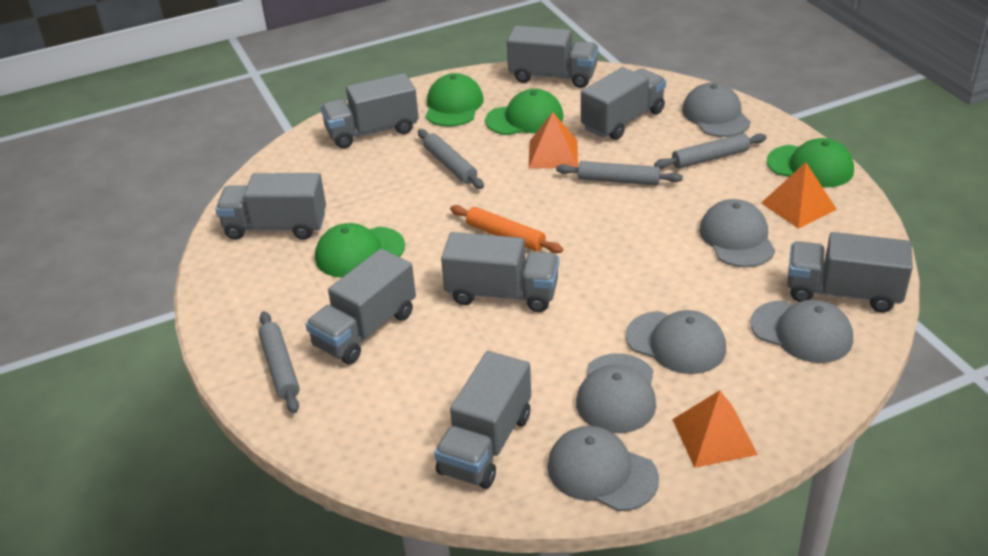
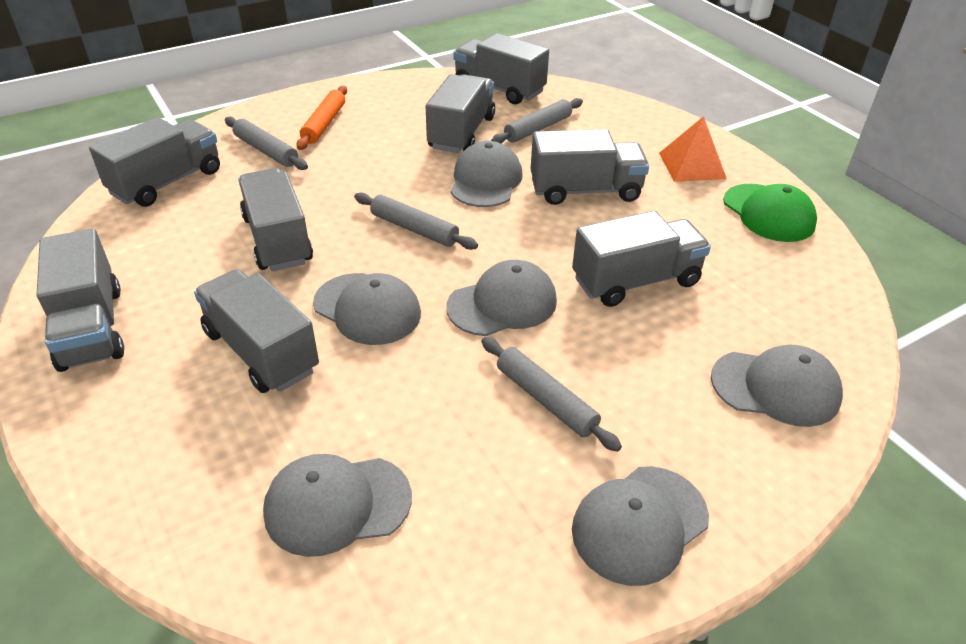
green cap: [315,223,405,278] [425,73,483,127] [485,89,564,135] [767,138,854,187] = 4 -> [723,184,817,242] = 1
orange pyramid: [529,112,578,168] [672,390,758,468] [761,162,837,229] = 3 -> [659,116,727,182] = 1

